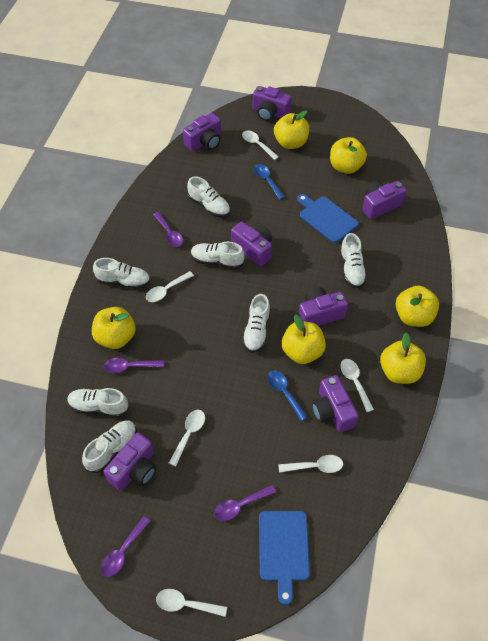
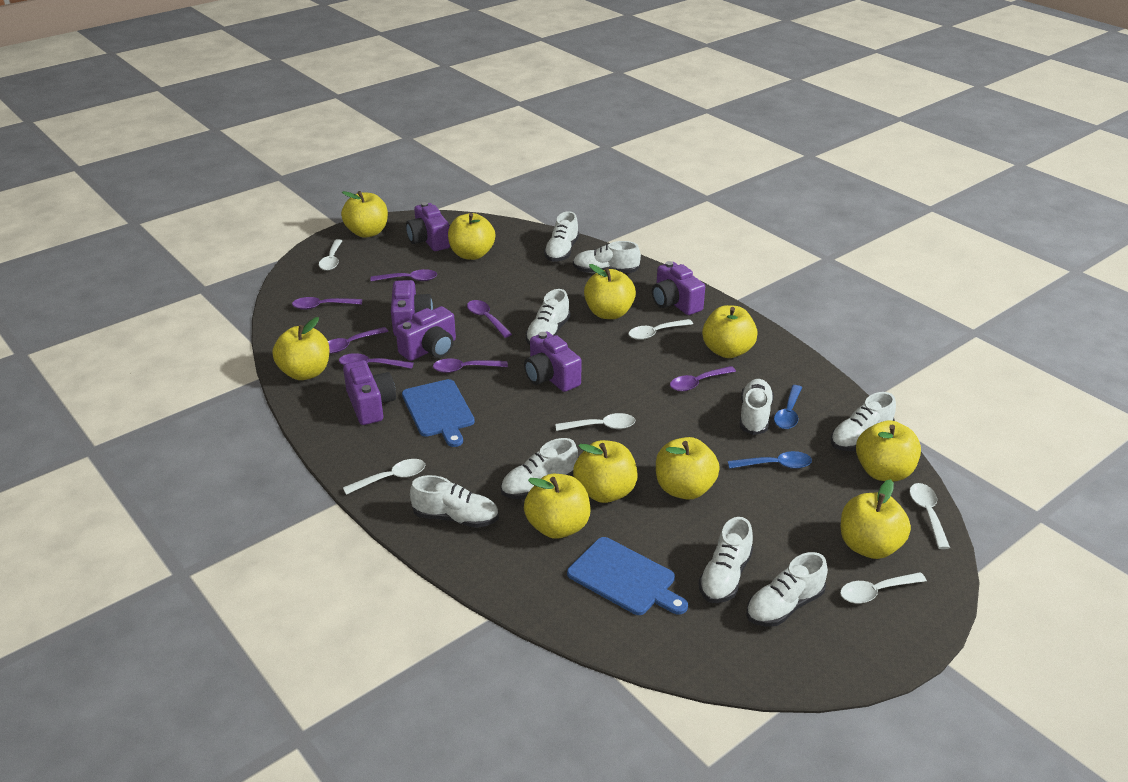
purple camera: [103,433,156,491] [183,113,221,152] [231,222,272,266] [253,86,292,121] [298,288,348,326] [312,375,359,433] [362,181,407,219] = 7 -> [343,360,396,425] [391,280,433,336] [396,306,456,361] [406,202,450,251] [524,332,582,392] [652,261,705,315] = 6
purple spoon: [100,516,150,577] [104,358,164,373] [153,212,183,247] [214,485,276,521] = 4 -> [292,297,362,310] [328,327,388,354] [339,353,414,369] [370,269,437,282] [433,358,508,373] [467,300,512,338] [670,366,736,391] = 7
white shoe: [67,388,129,417] [82,420,137,473] [93,258,150,289] [187,176,230,217] [191,242,244,269] [242,294,270,353] [340,233,367,288] = 7 -> [410,475,499,528] [501,438,578,499] [526,289,571,345] [544,211,579,262] [573,241,641,273] [698,517,753,603] [740,379,774,435] [746,552,828,627] [831,392,896,451] = 9
yellow apple: [92,307,136,349] [274,110,309,149] [281,314,326,364] [330,137,367,174] [380,333,426,384] [396,286,439,327] = 6 -> [273,317,329,380] [341,191,388,238] [448,213,495,260] [524,474,590,539] [573,440,638,503] [584,264,636,319] [656,437,720,500] [702,305,758,358] [841,479,911,559] [856,420,921,482] = 10

